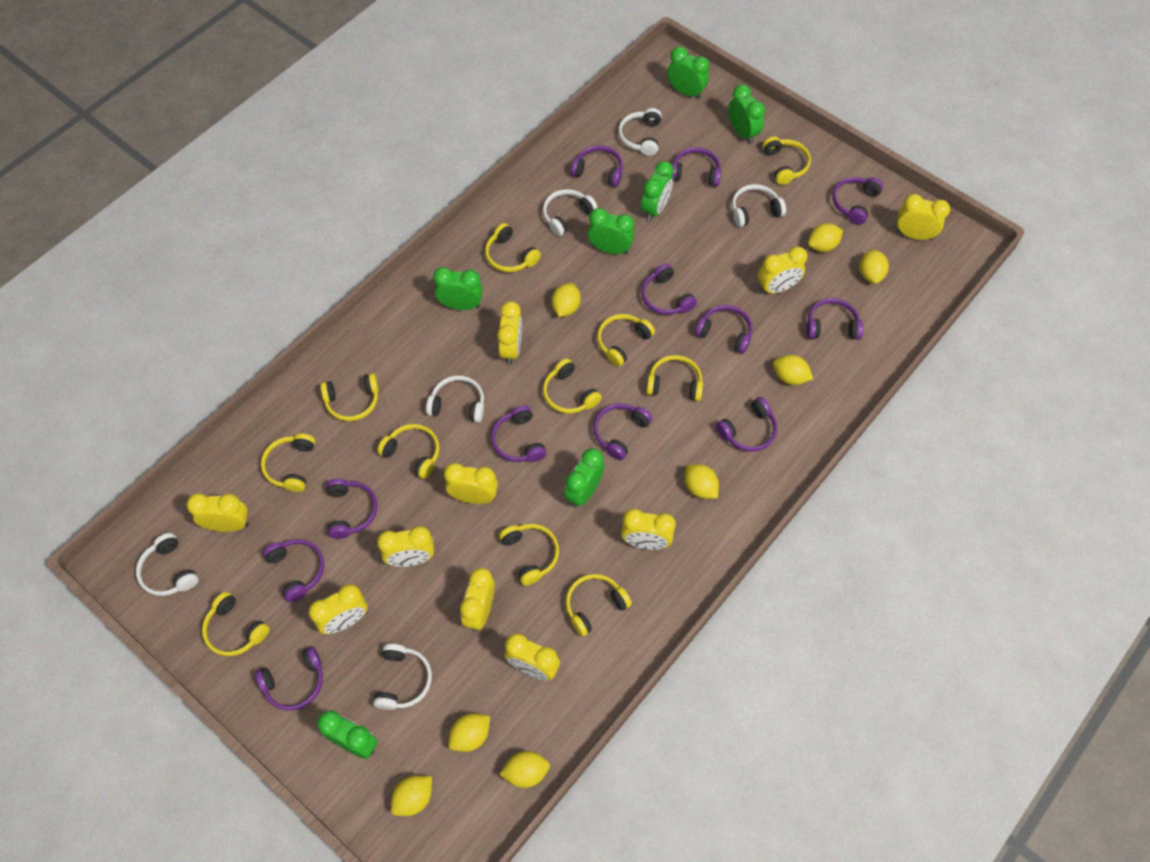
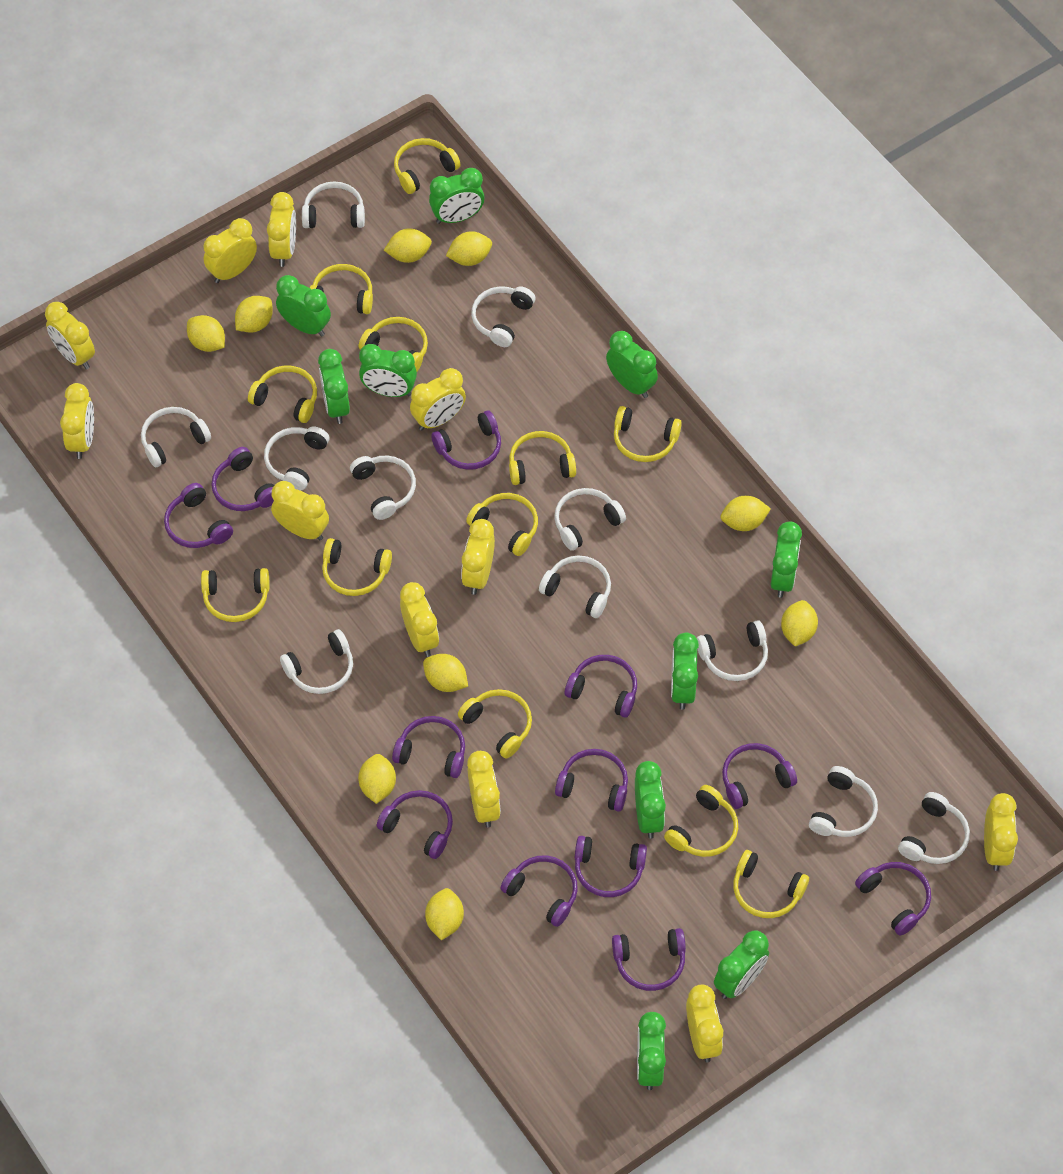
green clock: [317,710,377,759] [433,267,483,310] [564,448,604,508] [588,208,634,254] [641,161,674,221] [667,47,709,99] [729,84,765,144] = 7 -> [276,275,331,337] [318,349,350,424] [359,344,417,397] [429,168,484,224] [606,331,658,398] [635,761,666,839] [637,1012,666,1090] [671,633,699,710] [714,930,769,999] [771,521,802,598] = 10
white headphones: [136,533,199,596] [373,643,432,710] [426,376,484,423] [543,189,598,236] [618,108,662,156] [732,184,786,227] = 6 -> [141,407,211,467] [264,426,329,491] [280,629,353,694] [302,181,365,228] [350,455,416,520] [471,286,535,347] [539,556,611,618] [554,488,626,551] [697,620,768,681] [809,766,878,837] [898,792,970,864] = 11
yellow clock: [187,493,249,532] [309,584,368,634] [377,526,434,567] [444,463,498,504] [460,568,495,631] [497,301,522,365] [504,633,560,681] [621,509,676,550] [758,246,807,294] [896,194,950,240] = 10 -> [45,302,95,369] [60,383,94,459] [203,218,257,283] [267,192,296,267] [271,481,329,540] [400,582,439,657] [410,368,466,431] [461,519,495,595] [467,751,501,828] [686,985,723,1062] [984,793,1018,871] = 11
yellow headphones: [202,592,270,656] [261,433,315,492] [320,373,379,421] [377,424,439,479] [485,223,541,272] [499,524,559,586] [543,359,602,414] [566,574,632,636] [597,314,655,367] [646,355,703,401] [763,137,811,185] = 11 -> [201,568,270,622] [248,366,317,423] [310,264,373,314] [322,538,392,596] [359,317,428,371] [394,138,461,194] [458,689,532,758] [466,493,538,556] [509,431,576,485] [614,406,682,462] [664,785,738,857] [733,850,809,918] = 12
yellow lemon: [391,775,432,816] [448,713,490,752] [499,751,550,788] [552,283,581,317] [685,464,719,499] [773,355,813,385] [808,223,843,252] [860,249,889,284] = 8 -> [187,315,225,352] [235,296,273,333] [358,754,396,804] [384,228,432,263] [423,654,468,692] [425,888,464,940] [446,231,492,266] [720,496,771,531] [781,600,818,646] = 9

